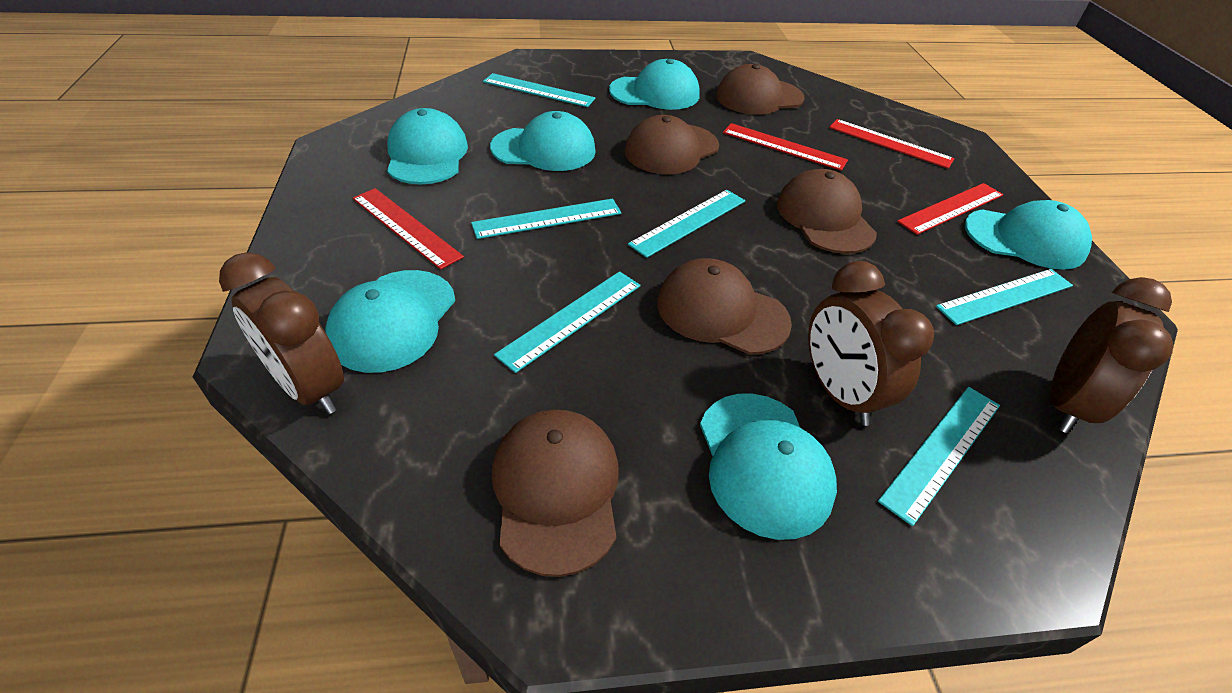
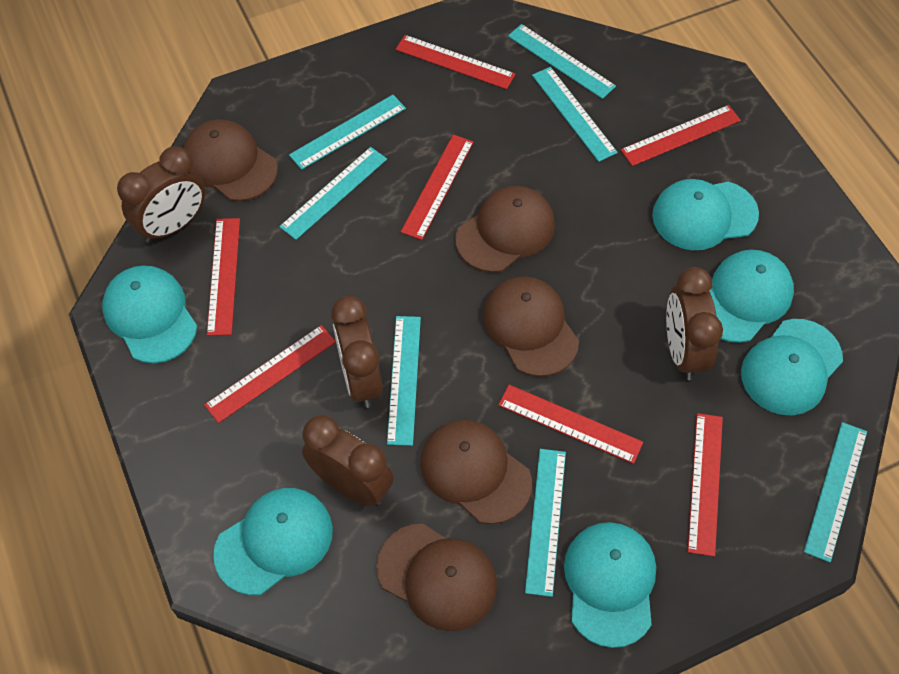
brown clock: [219,252,344,414] [808,261,934,426] [1050,277,1173,433] = 3 -> [117,146,205,243] [302,415,394,506] [331,296,383,408] [666,267,723,380] = 4
red ruler: [353,188,464,270] [723,123,848,171] [829,119,954,169] [897,183,1003,235] = 4 -> [204,325,336,423] [207,218,240,336] [396,35,515,89] [401,135,474,240] [498,385,643,464] [621,105,741,166] [687,413,723,557] = 7
turquoise ruler: [471,199,622,239] [483,73,596,107] [494,271,641,373] [628,190,745,258] [878,387,1000,526] [936,269,1073,325] = 6 -> [279,147,387,240] [289,95,406,170] [387,316,421,446] [508,24,616,99] [525,449,566,597] [532,67,618,162] [804,422,867,562] = 7

